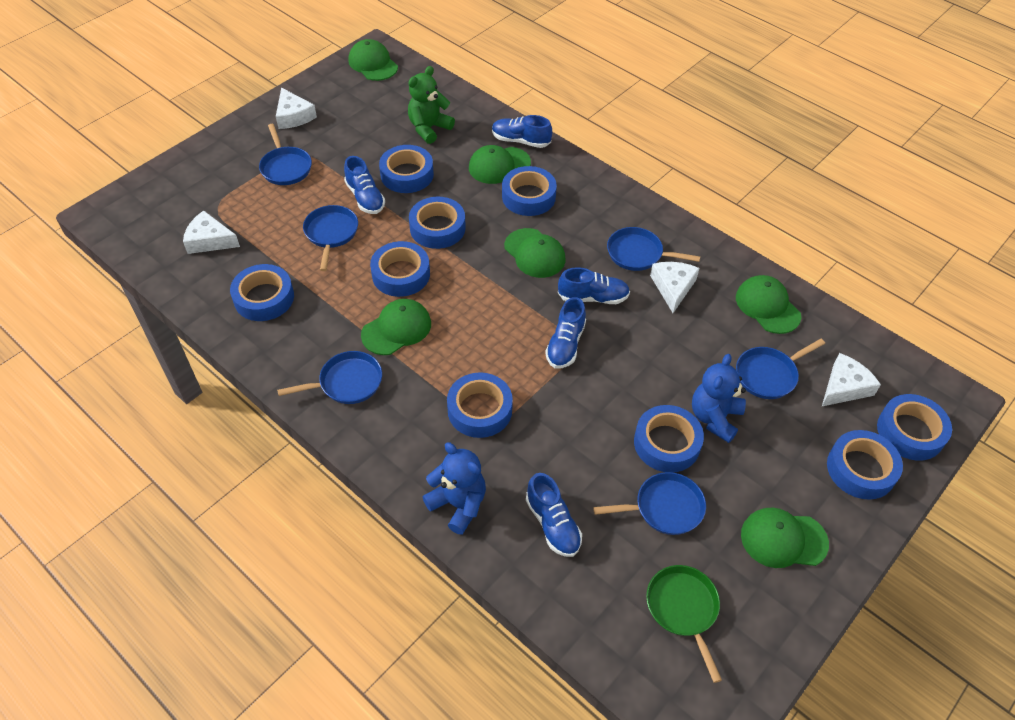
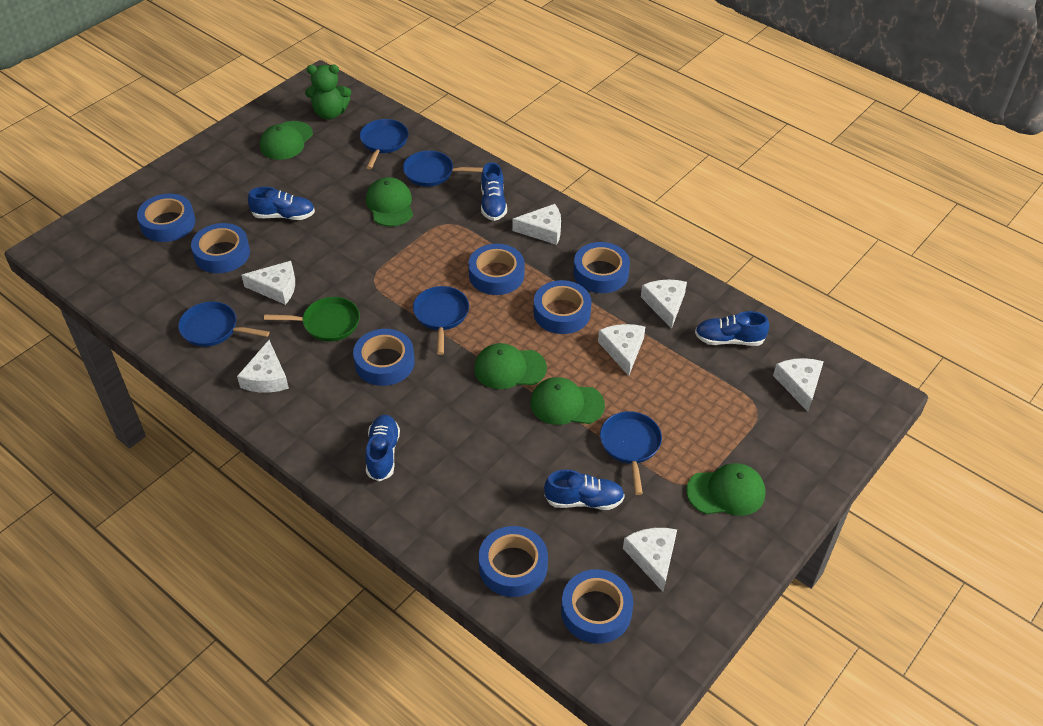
blue pan: [259,124,312,185] [277,351,382,404] [303,205,358,271] [593,472,706,535] [607,227,700,271] [736,339,825,399] = 6 -> [178,302,269,347] [360,119,409,169] [403,150,483,187] [413,286,469,355] [600,411,662,495] = 5
blue tape: [230,264,294,321] [370,241,430,297] [379,145,434,193] [409,197,466,249] [447,372,513,438] [502,166,557,216] [634,405,704,472] [827,430,903,500] [877,394,952,460] = 9 -> [137,194,195,242] [191,223,250,273] [353,329,415,386] [468,244,525,295] [479,526,548,597] [533,280,592,334] [561,569,633,644] [573,242,630,293] = 8
blue teddy bear: [423,442,486,535] [692,354,746,443] = 2 -> none = 0
green cap: [348,39,398,81] [361,299,431,355] [469,145,531,184] [504,228,566,278] [736,275,801,334] [741,508,829,568] = 6 -> [260,121,313,160] [366,177,413,227] [474,343,547,389] [530,377,605,425] [686,463,766,516] = 5
white cheese: [183,211,240,254] [276,88,317,129] [650,262,700,313] [822,353,881,406] = 4 -> [237,340,289,393] [241,261,295,305] [512,204,561,245] [598,324,645,376] [623,528,677,592] [641,280,687,329] [773,358,824,412] = 7

